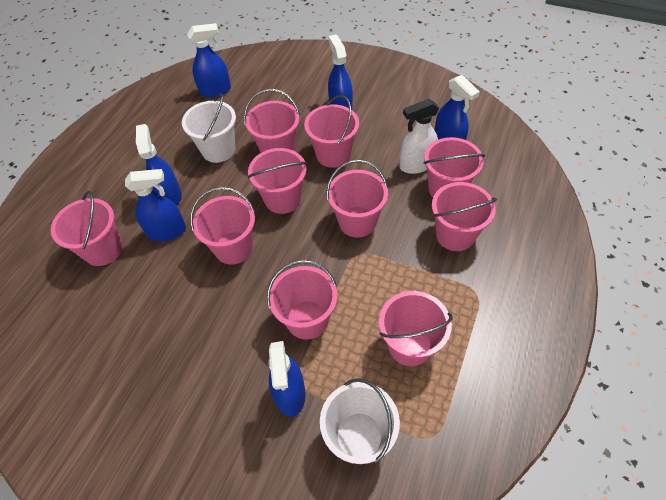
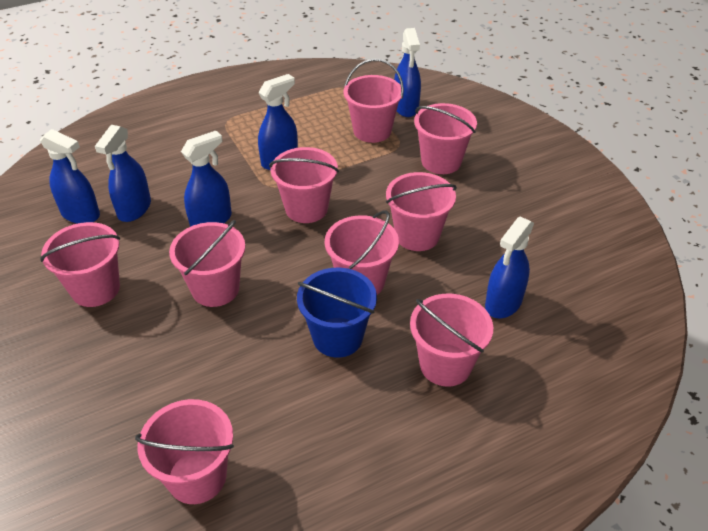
blue bucket: none = 0 -> [297,268,377,358] = 1
pink bucket: [51,191,123,266] [190,187,255,265] [244,89,300,153] [248,148,307,214] [267,260,337,340] [304,95,359,168] [326,160,388,237] [379,291,453,366] [423,137,485,197] [432,182,497,251] = 10 -> [40,222,120,307] [135,399,234,504] [169,220,245,307] [269,147,339,223] [325,210,399,295] [343,59,404,143] [386,172,457,251] [410,294,493,386] [414,103,477,174] = 9
white bucket: [182,93,236,163] [320,378,400,464] = 2 -> none = 0
white spray bottle: [399,99,439,174] = 1 -> none = 0

